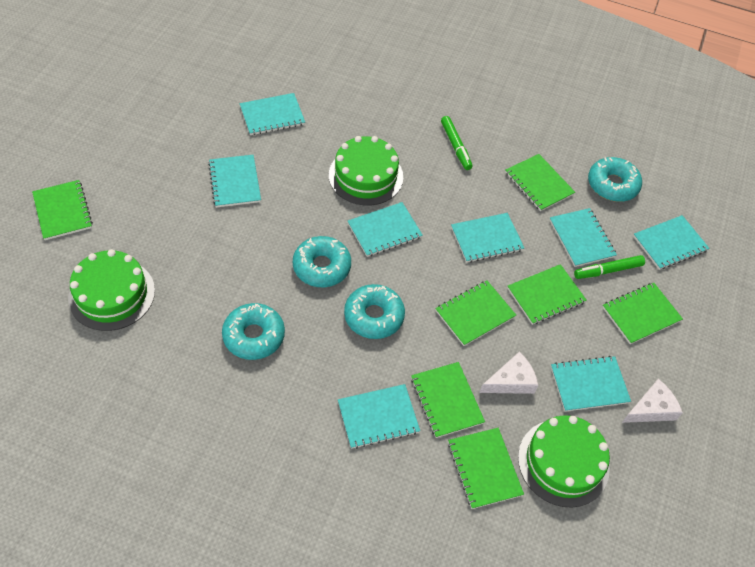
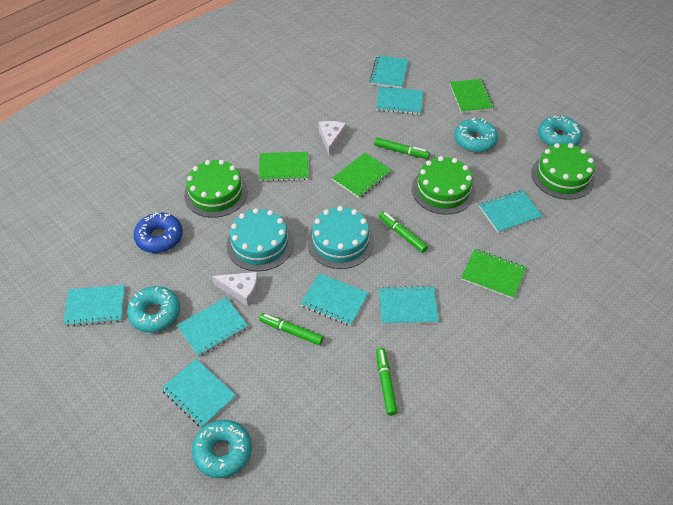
blue donut: none = 0 -> [134,212,183,253] = 1
green marker: [441,116,473,170] [574,255,645,279] = 2 -> [259,313,324,345] [374,138,430,159] [376,347,398,416] [379,211,428,253] = 4
green notebook: [32,180,93,240] [411,362,485,438] [435,281,516,346] [448,428,524,509] [505,154,575,211] [507,264,587,325] [602,283,683,344] = 7 -> [259,152,308,182] [332,153,392,198] [450,79,494,113] [461,249,526,299] = 4
turquoise cake: none = 0 -> [227,208,294,271] [307,206,374,269] = 2

